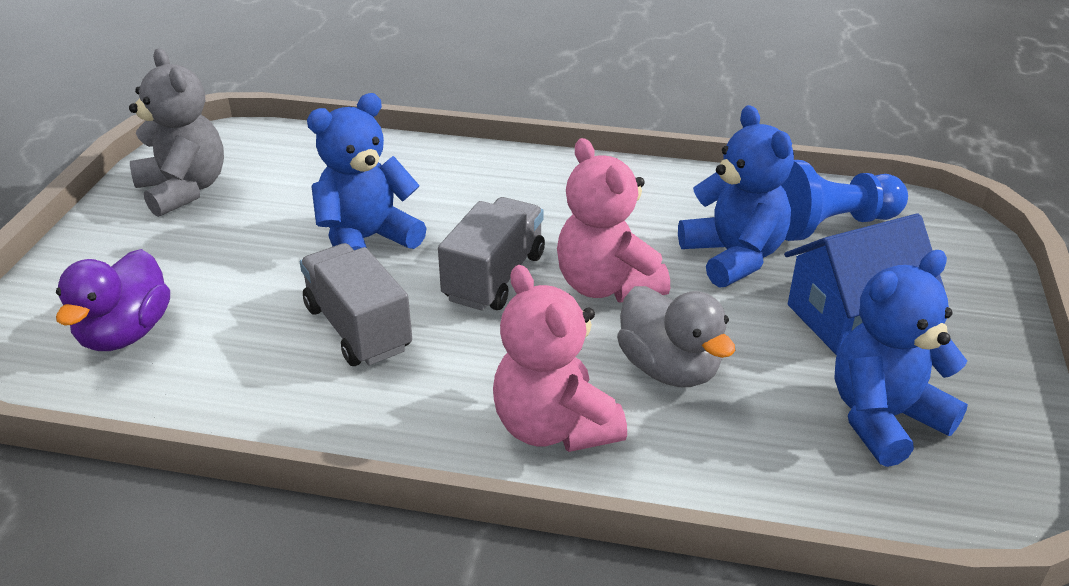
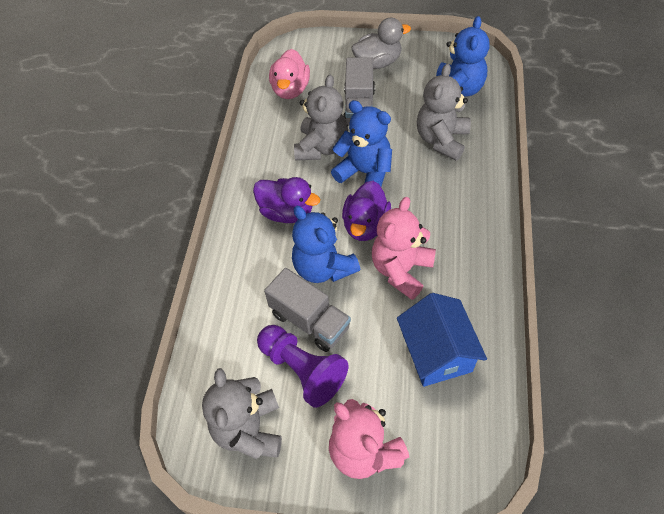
blue pawn: [781,160,908,241] = 1 -> none = 0
grey teddy bear: [129,48,224,217] = 1 -> [202,368,282,459] [294,75,348,160] [417,64,471,161] = 3
pink duck: none = 0 -> [269,49,310,99] = 1
purple duck: [56,249,170,351] = 1 -> [253,177,320,223] [342,181,391,241] = 2
purple pawn: none = 0 -> [257,325,348,408] = 1

